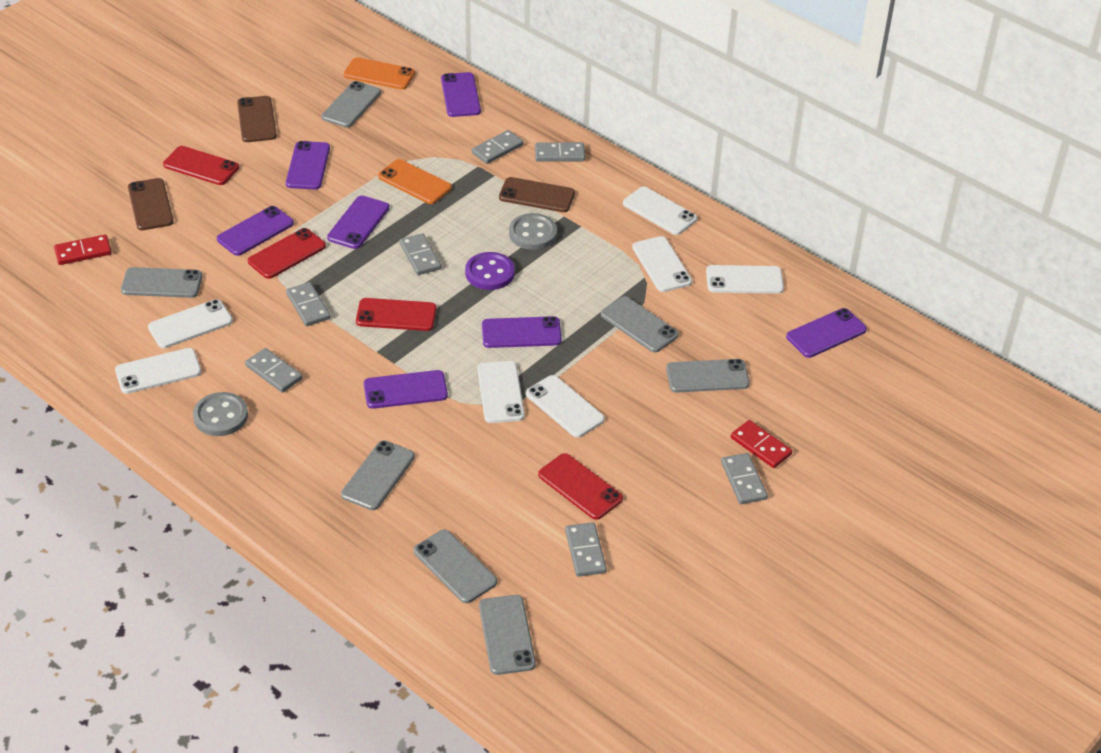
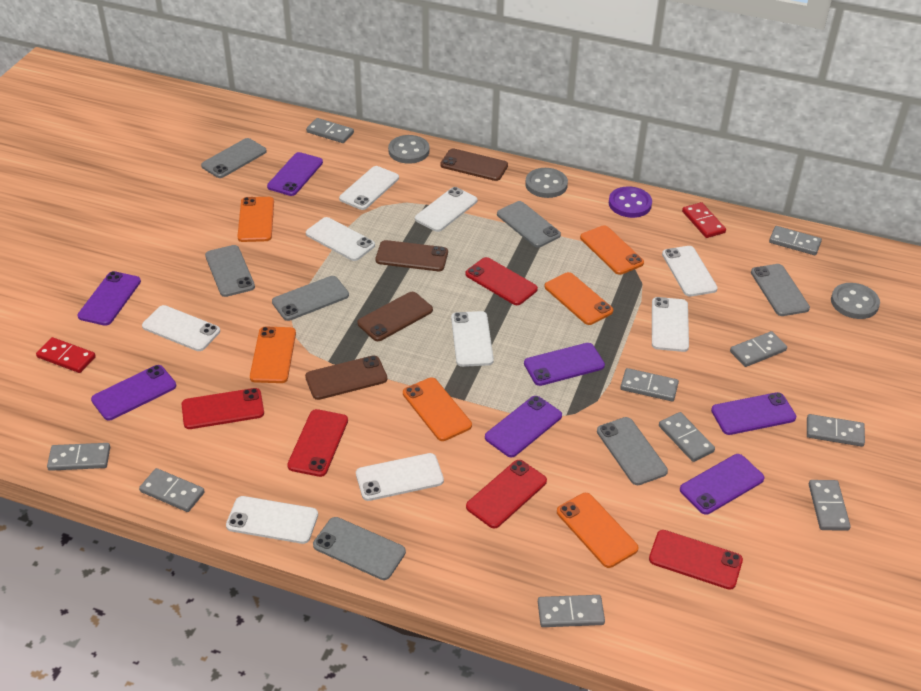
brown phone: [128,178,174,230] [237,96,277,142] [499,177,575,212] = 3 -> [305,355,387,400] [357,292,433,341] [375,240,448,271] [440,149,508,181] = 4
grey button: [193,392,248,436] [509,213,557,250] = 2 -> [388,135,429,164] [525,168,568,198] [831,283,880,319] = 3
grey domino: [245,348,303,393] [286,282,331,326] [399,233,441,275] [472,130,524,164] [535,142,585,162] [565,522,607,577] [721,453,768,504] = 7 -> [47,443,110,471] [139,468,205,512] [306,118,354,143] [538,595,605,627] [620,368,679,401] [659,412,715,462] [730,331,787,367] [769,226,822,255] [807,414,865,447] [809,480,851,531] = 10
orange phone: [344,57,415,90] [378,159,452,204] = 2 -> [237,197,274,242] [250,327,296,383] [403,378,472,441] [544,272,613,325] [557,493,639,568] [580,225,644,275] = 6
red phone: [163,146,239,185] [248,228,326,279] [356,298,437,331] [538,453,623,520] = 4 -> [182,388,264,429] [287,409,348,477] [465,257,538,305] [466,460,547,528] [649,530,743,590] = 5
white phone: [115,348,201,394] [148,299,233,348] [477,361,525,423] [526,375,605,438] [623,187,697,235] [632,236,692,292] [706,265,784,294] = 7 -> [142,305,220,351] [226,496,318,544] [306,217,375,261] [339,166,399,210] [356,453,444,501] [415,187,477,232] [451,311,494,367] [652,297,689,352] [662,246,718,297] = 9

